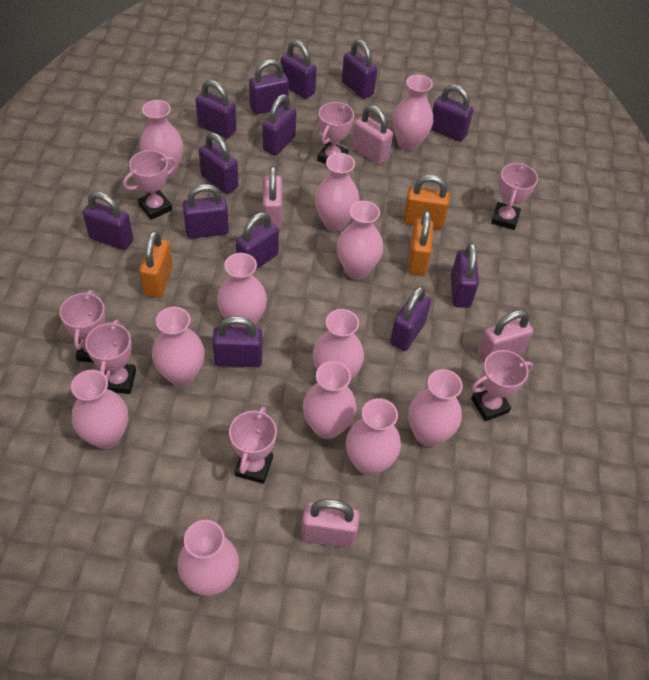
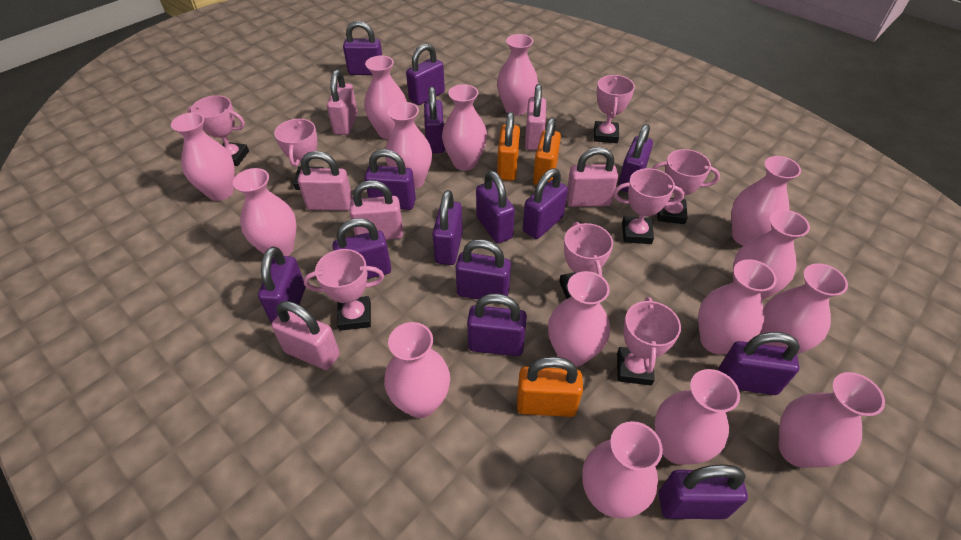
pink padlock: [263,166,282,230] [301,499,360,548] [352,105,393,165] [478,310,533,363] = 4 -> [271,301,340,370] [298,151,353,211] [327,70,358,135] [349,180,403,240] [525,84,546,151] [567,147,618,207] = 6
pink trophy: [60,290,106,363] [85,320,136,394] [123,150,177,220] [229,406,277,484] [317,102,354,164] [471,350,533,421] [491,163,538,230] = 7 -> [187,95,249,166] [274,118,324,190] [304,249,384,331] [559,222,613,299] [594,75,635,143] [613,168,684,244] [617,297,681,385] [652,149,720,224] = 8
pink vase: [71,370,128,449] [140,100,183,178] [152,307,205,386] [178,520,239,596] [217,253,267,328] [303,361,357,439] [313,309,364,379] [315,153,359,231] [337,201,383,279] [346,398,401,476] [393,74,433,151] [408,369,463,447] = 12 -> [171,112,235,201] [233,168,297,258] [364,56,407,139] [384,322,450,418] [385,102,432,189] [442,84,487,171] [497,34,538,116] [548,271,610,367] [582,421,663,518] [655,369,740,465] [698,259,777,355] [731,156,801,246] [733,210,810,300] [760,263,848,354] [778,372,885,468] = 15
purple padlock: [83,191,133,250] [183,184,229,239] [196,80,236,138] [199,133,238,194] [212,316,263,367] [236,212,279,269] [249,59,289,114] [263,94,296,156] [280,40,317,99] [342,39,377,99] [390,286,431,351] [431,85,473,142] [451,243,479,308] = 13 -> [258,246,305,323] [332,218,391,279] [343,21,382,75] [364,149,416,210] [406,44,445,105] [424,87,445,153] [432,190,463,265] [455,239,511,300] [467,294,527,356] [476,171,515,243] [523,168,568,239] [618,124,653,192] [658,464,748,519] [719,332,800,395] = 14

